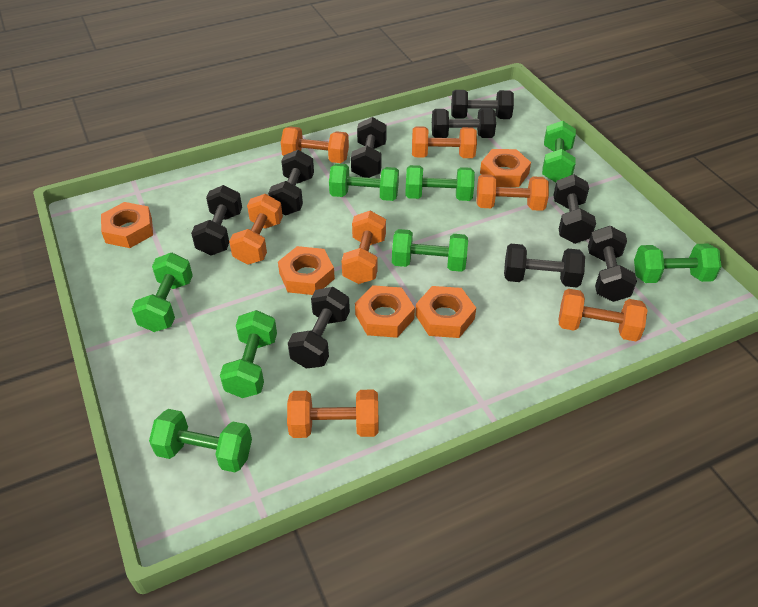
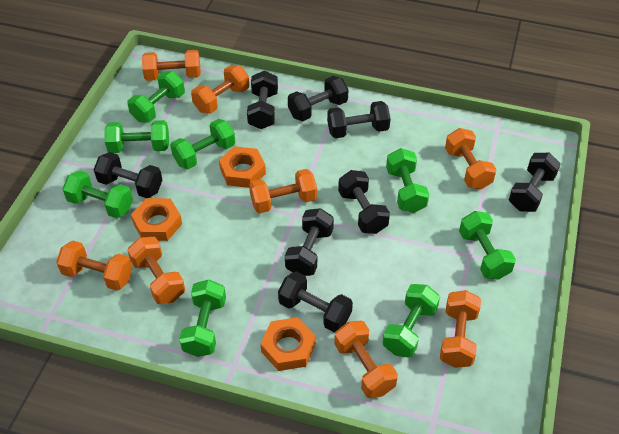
black dumbbell: [191,185,242,256] [268,150,314,215] [288,287,350,369] [351,117,387,178] [432,108,496,138] [451,90,514,119] [504,244,585,287] [553,174,596,244] [588,226,637,302] = 9 -> [94,152,162,198] [247,71,278,129] [278,271,353,333] [285,208,334,276] [288,76,349,121] [327,101,391,138] [338,170,390,234] [509,153,560,212] = 8
orange dumbbell: [229,194,283,265] [281,127,349,163] [287,390,379,438] [342,211,386,284] [412,126,477,158] [476,174,549,211] [558,289,647,341] = 7 -> [56,241,133,291] [127,237,185,304] [142,50,201,81] [191,65,249,114] [249,169,317,213] [334,321,398,398] [440,290,481,368] [445,128,497,189] = 8
orange nut: [101,202,153,248] [278,246,335,295] [355,285,415,338] [415,286,476,338] [480,149,531,187] = 5 -> [131,198,182,241] [219,146,266,188] [260,317,316,371] = 3

